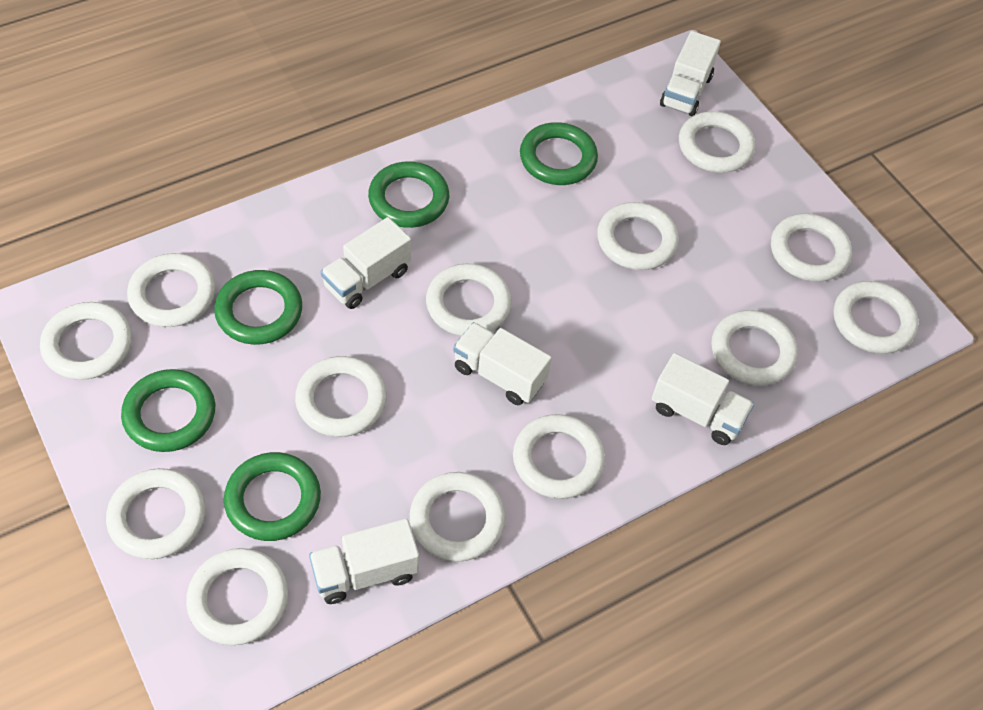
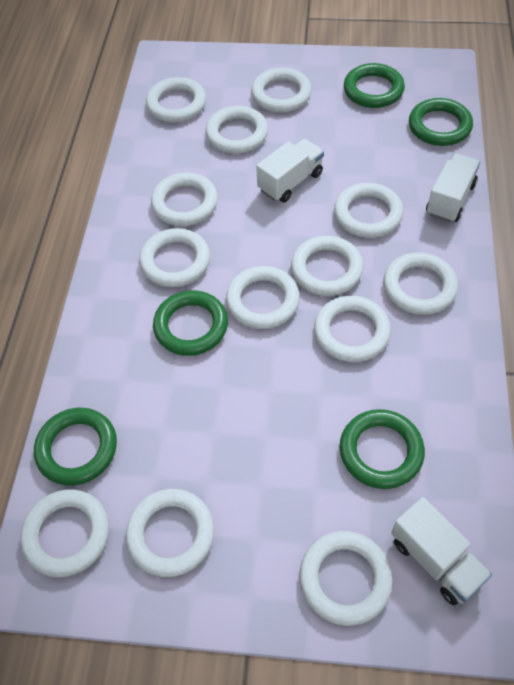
white truck: [309,519,419,604] [321,217,411,309] [453,322,552,405] [652,353,754,445] [660,31,721,116] = 5 -> [256,139,324,203] [391,497,492,605] [426,153,480,222] = 3

